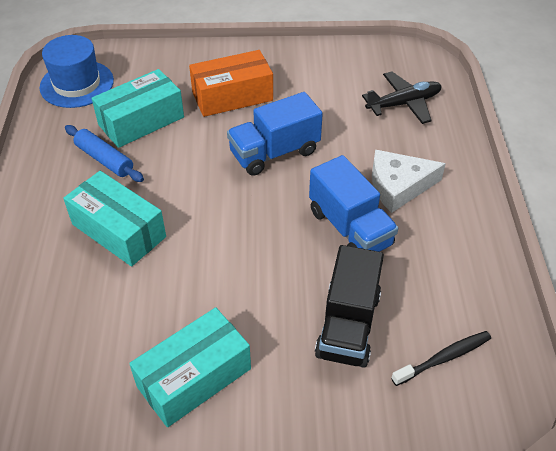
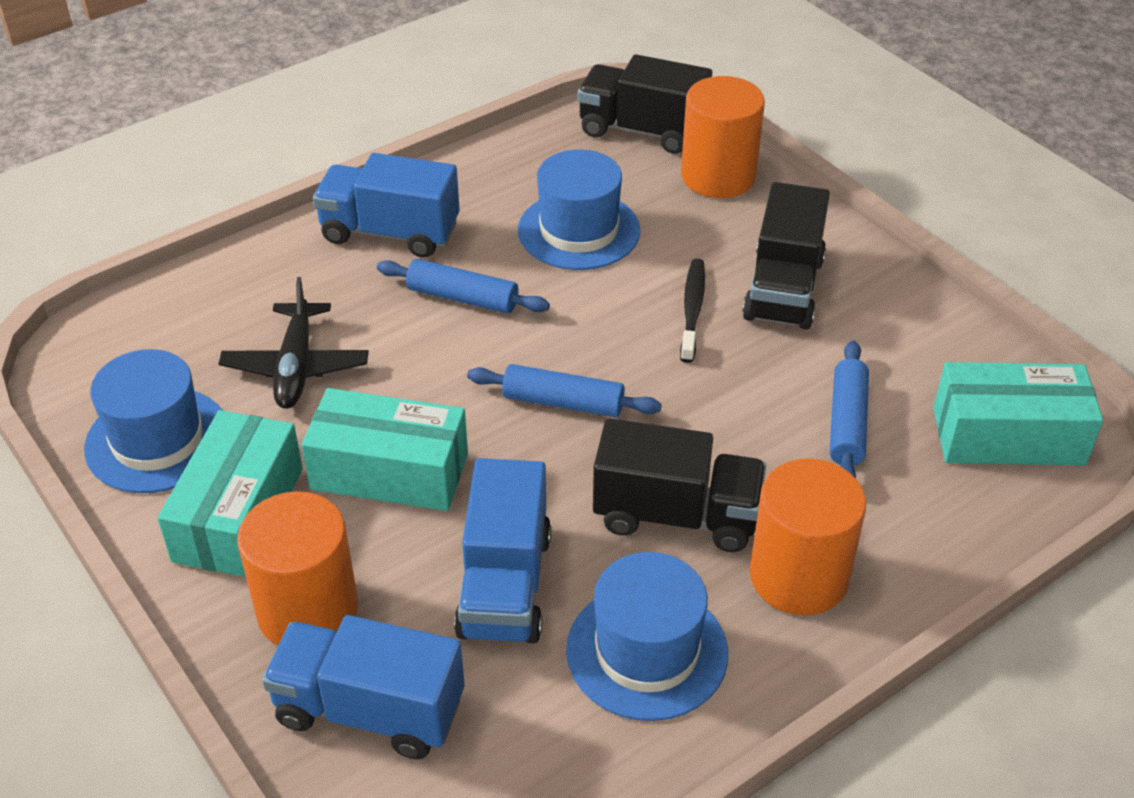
black truck: [315,245,384,368] = 1 -> [578,54,712,154] [593,418,766,552] [742,182,830,330] = 3
blue hat: [40,35,114,108] = 1 -> [84,349,223,493] [518,149,640,270] [566,552,728,721] = 3
blue rolling pin: [65,125,144,182] = 1 -> [377,259,550,314] [467,364,662,417] [830,340,869,479] = 3
blue truck: [227,92,323,176] [309,155,398,252] = 2 -> [262,615,465,759] [313,153,460,258] [454,458,551,643] = 3
orange box: [189,50,273,117] = 1 -> none = 0
orange cylinder: none = 0 -> [237,491,358,645] [681,76,765,198] [750,458,866,615] = 3
white cheese: [372,150,446,213] = 1 -> none = 0

